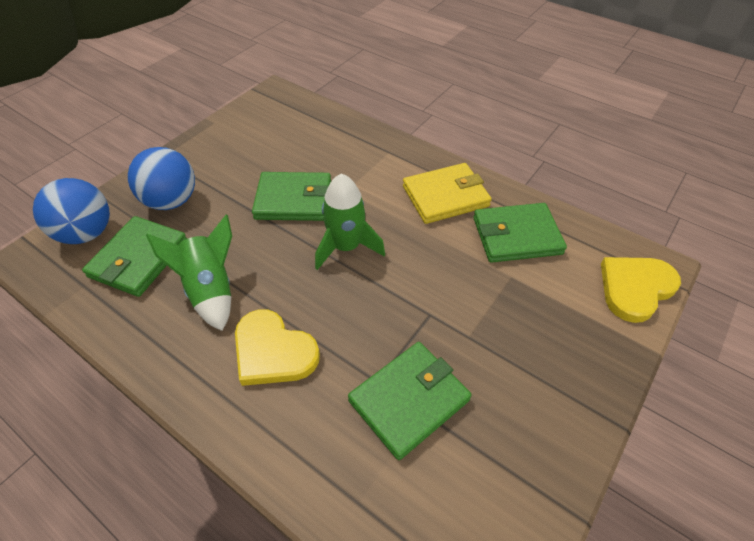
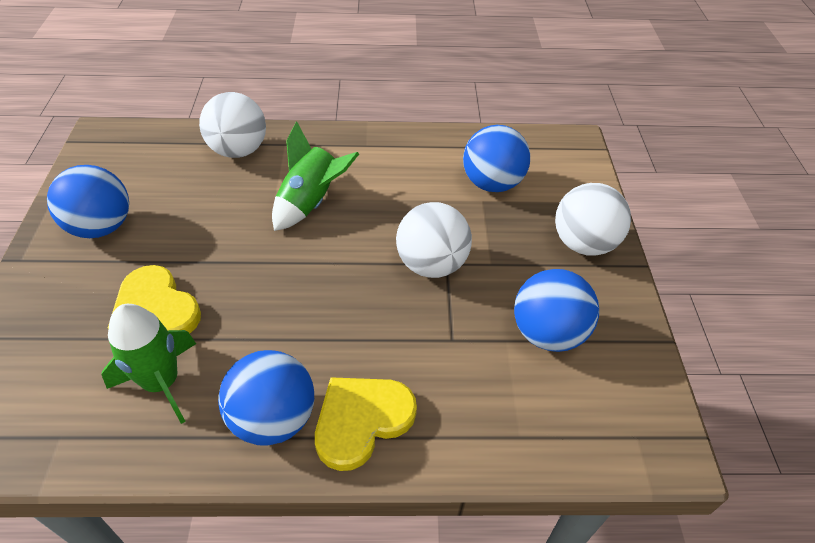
blue ball: [33,178,110,244] [128,147,195,210] = 2 -> [47,165,129,238] [218,350,314,446] [463,125,530,192] [514,269,599,352] = 4
green wallet: [82,216,187,297] [252,172,331,221] [348,342,472,460] [473,203,567,263] = 4 -> none = 0
white ball: none = 0 -> [199,92,266,158] [396,202,472,278] [555,183,631,256] = 3
yellow wallet: [403,163,492,224] = 1 -> none = 0

